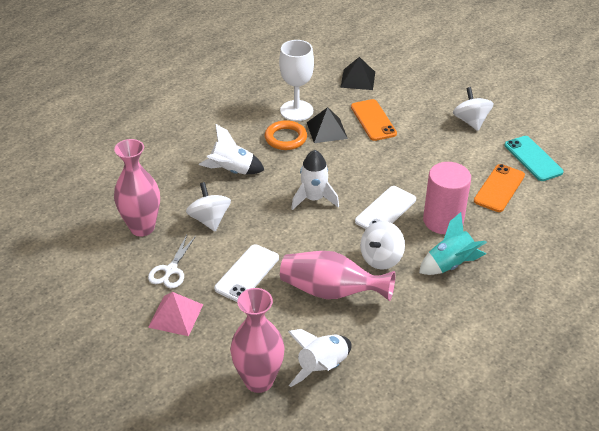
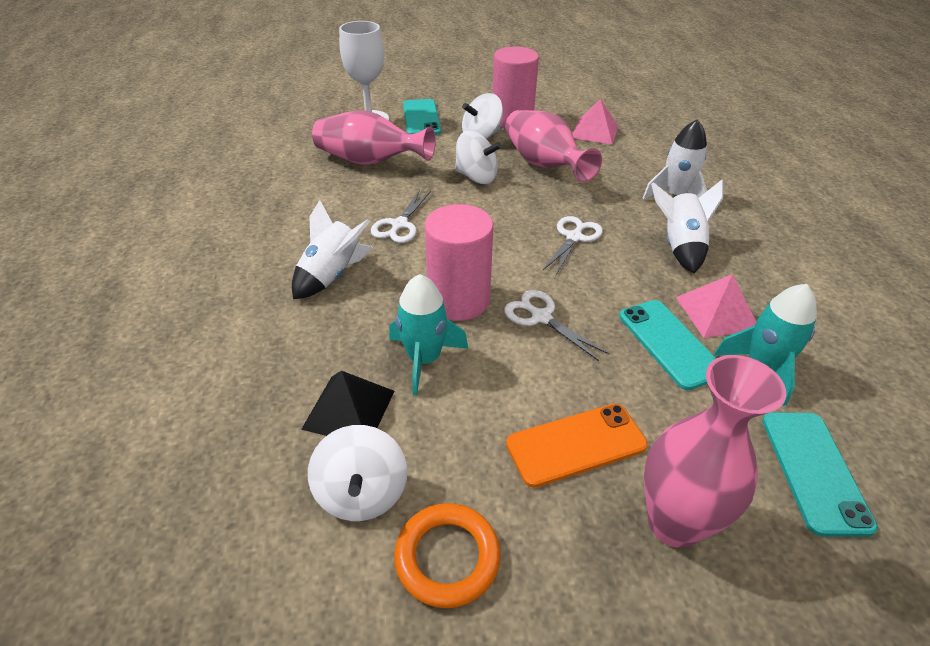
black pyramid: [307,107,348,143] [340,57,375,90] = 2 -> [301,371,394,436] = 1
orange phone: [351,99,397,141] [474,164,525,212] = 2 -> [506,403,648,488] = 1
pink cylinder: [423,162,471,234] = 1 -> [425,204,494,321] [492,47,539,128] = 2
pink pyramid: [148,292,203,336] = 1 -> [572,98,618,145] [676,274,756,338] = 2
turquoise phone: [504,136,564,181] = 1 -> [403,99,441,135] [619,300,716,390] [762,412,878,537] = 3
turquoise rocket: [419,212,487,275] = 1 -> [389,274,468,396] [714,284,817,406] = 2
white phone: [214,244,279,302] [355,186,416,229] = 2 -> none = 0
white scissors: [148,235,196,288] = 1 -> [371,190,431,243] [504,290,609,361] [543,216,603,275] = 3

